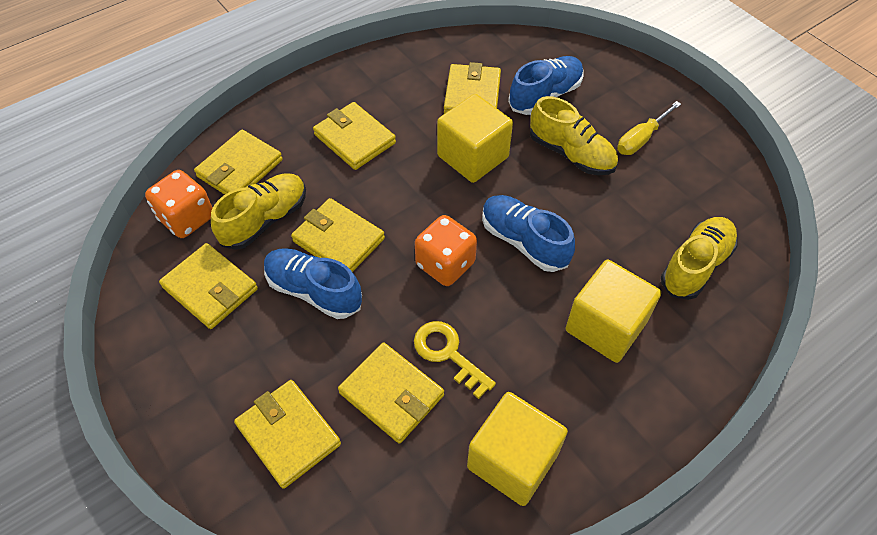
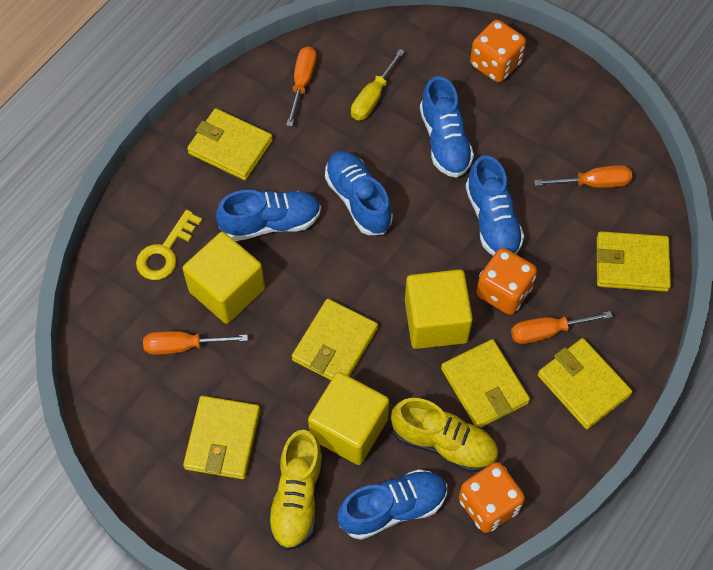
blue shoe: [264,248,362,319] [482,195,575,272] [508,56,583,115] = 3 -> [216,190,321,241] [325,151,393,235] [337,469,447,540] [420,76,474,178] [466,155,524,256] = 5
orange dice: [145,170,212,238] [415,215,477,286] = 2 -> [459,462,525,533] [470,20,526,82] [476,248,537,315] = 3
orange screwdriver: none = 0 -> [143,331,248,355] [286,46,317,126] [511,311,613,344] [534,165,632,188] = 4
yellow shoe: [211,174,306,250] [530,96,618,175] [661,217,738,300] = 3 -> [267,430,324,550] [391,398,498,472] = 2
yellow wallet: [159,243,258,329] [194,130,283,195] [234,380,341,489] [291,198,385,272] [313,102,396,170] [338,342,444,444] [444,62,501,114] = 7 -> [183,396,260,479] [187,108,273,180] [292,299,378,380] [441,339,530,427] [538,338,632,429] [597,231,671,292] = 6

